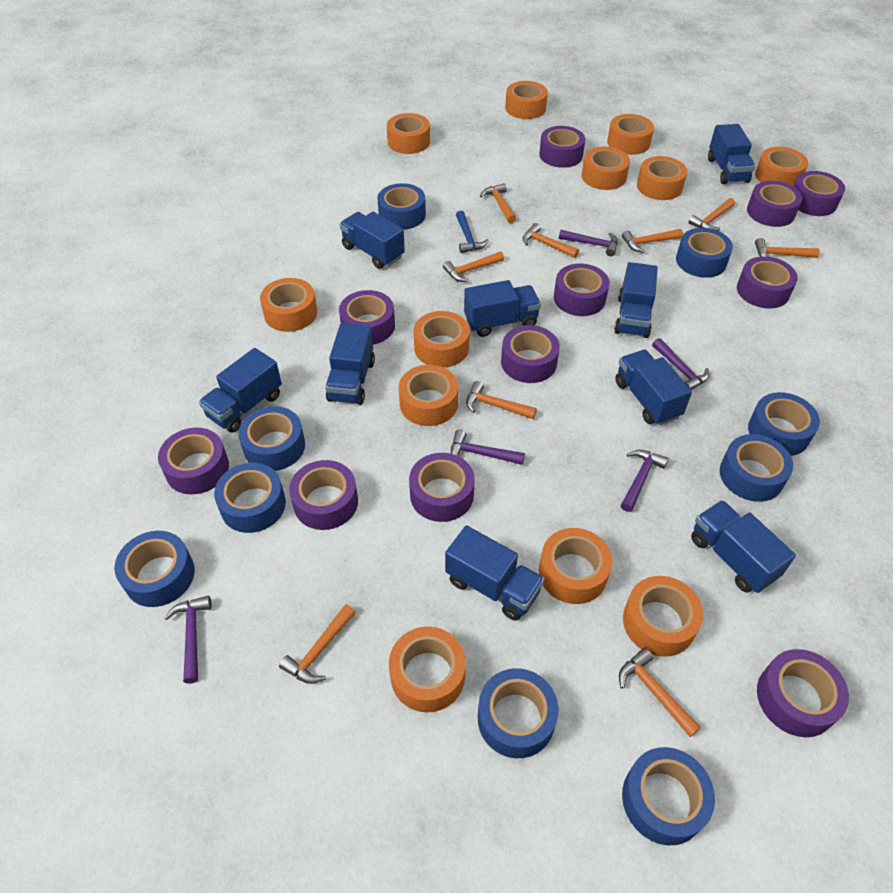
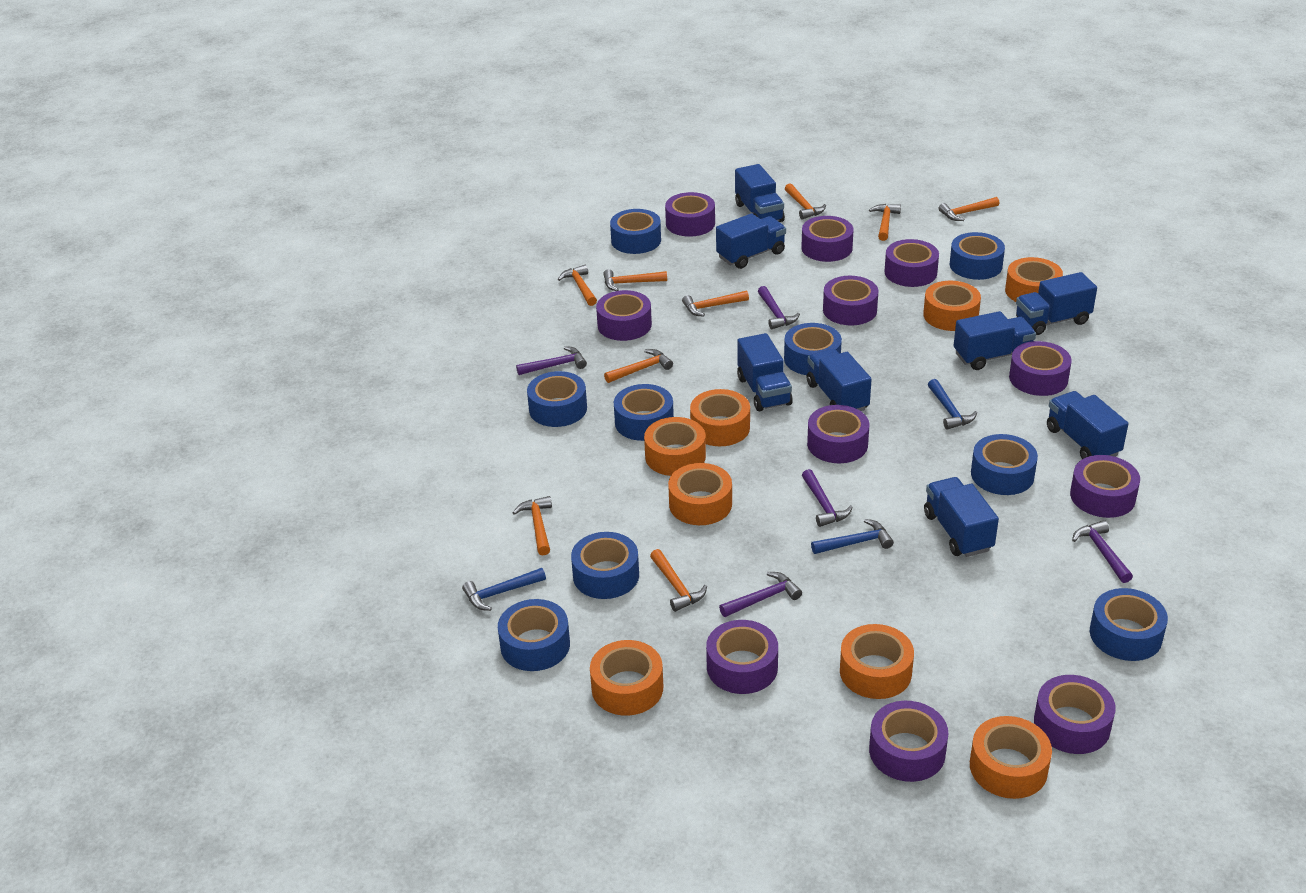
blue hammer: [456,210,489,253] = 1 -> [462,568,546,611] [811,519,894,554] [928,379,977,430] = 3
blue truck: [199,348,282,433] [325,323,375,405] [340,212,405,269] [445,525,544,621] [464,280,541,337] [614,262,658,338] [615,350,692,425] [691,500,796,593] [708,124,755,184] = 9 -> [716,213,786,269] [735,164,785,222] [737,333,793,411] [806,348,872,411] [924,477,999,557] [954,311,1036,370] [1016,272,1097,335] [1047,391,1128,459] = 8
orange tape: [260,278,317,332] [387,113,430,154] [389,626,466,712] [399,365,458,426] [413,311,470,368] [505,81,548,119] [539,528,613,604] [582,147,630,190] [607,114,654,155] [623,576,703,657] [637,156,687,200] [755,147,808,186] = 12 -> [590,640,663,716] [644,417,706,476] [668,463,732,525] [690,389,750,446] [840,624,914,699] [923,281,981,331] [970,716,1052,799] [1005,257,1063,302] = 8

